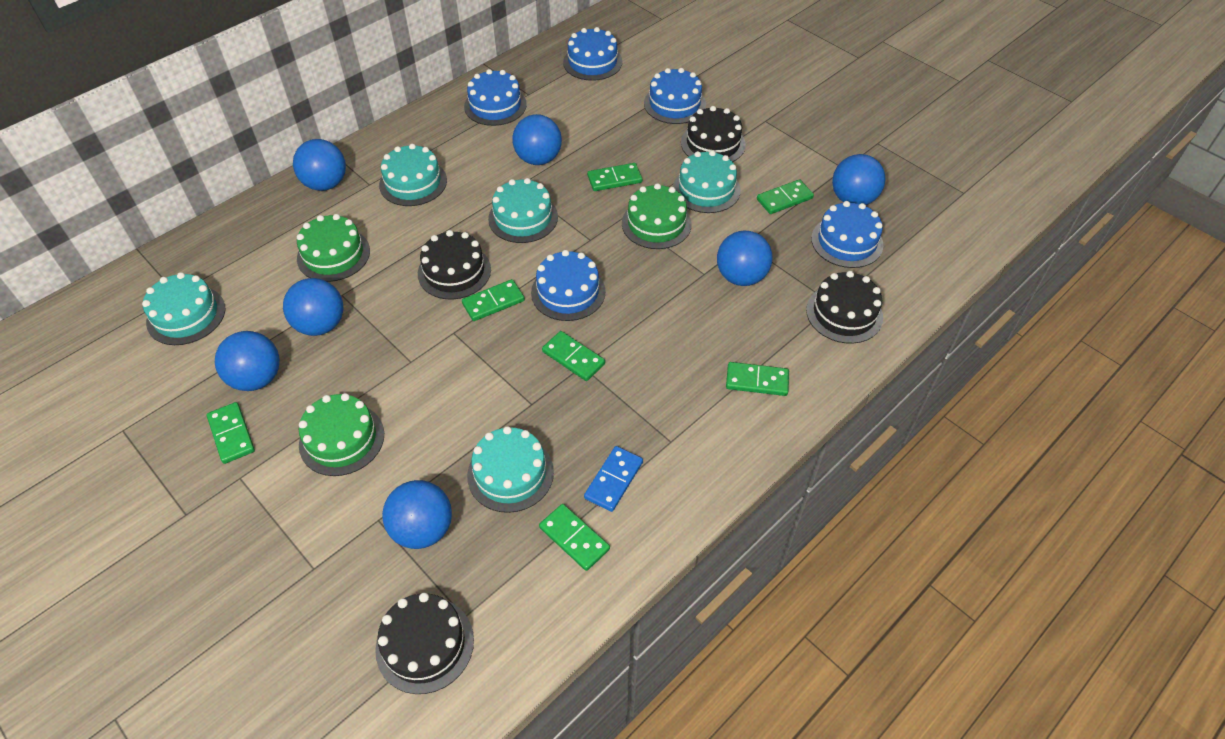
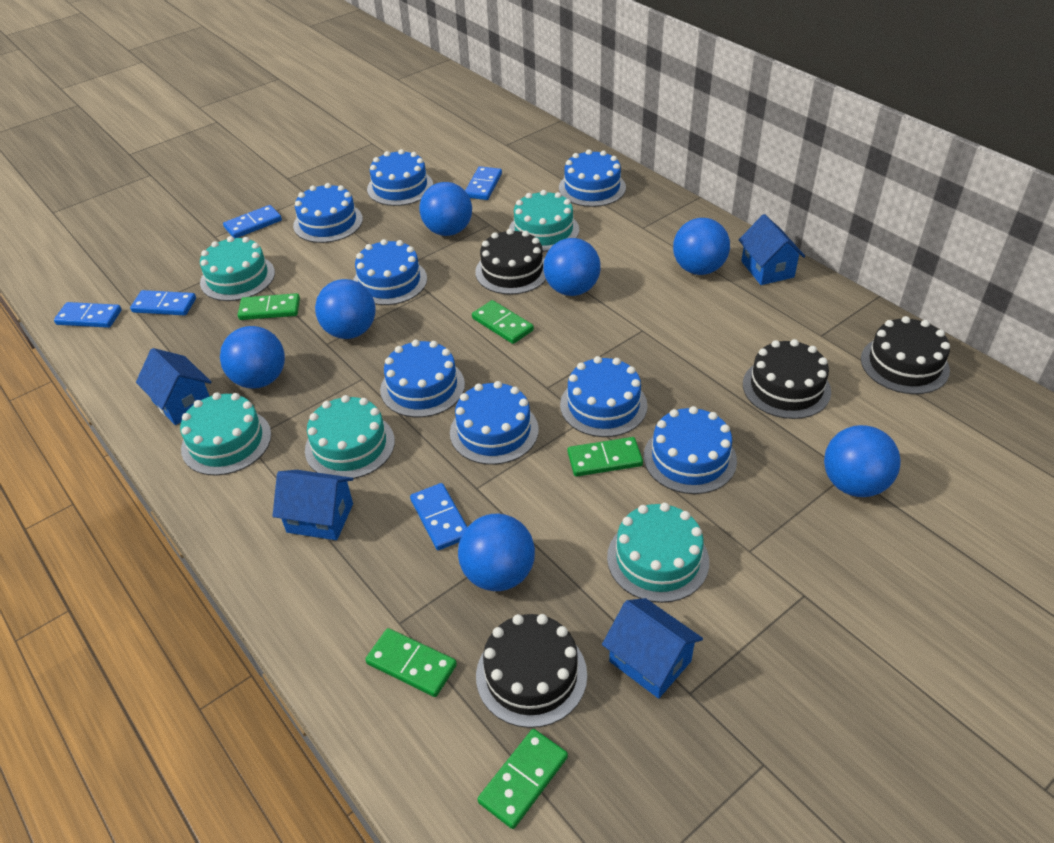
blue cake: [464,69,527,126] [531,250,606,321] [563,27,622,81] [644,68,706,124] [811,201,883,268] = 5 -> [293,183,363,243] [353,239,427,305] [367,149,433,206] [380,340,465,417] [450,381,539,465] [559,149,626,207] [560,356,648,437] [644,406,737,494] = 8
blue domino: [584,446,643,512] = 1 -> [54,302,122,328] [130,290,196,316] [223,205,282,238] [410,483,467,550] [465,166,502,200] = 5
blue house: none = 0 -> [136,348,211,425] [273,470,353,540] [602,598,703,699] [739,214,805,285] = 4
green cake: [297,214,370,282] [299,393,384,476] [622,183,692,249] = 3 -> none = 0
green domino: [207,402,255,464] [462,279,525,321] [539,504,610,571] [542,331,605,381] [587,163,642,191] [726,362,789,396] [757,179,814,214] = 7 -> [238,293,300,320] [365,628,457,697] [472,300,534,344] [478,729,568,829] [567,437,643,477] = 5

